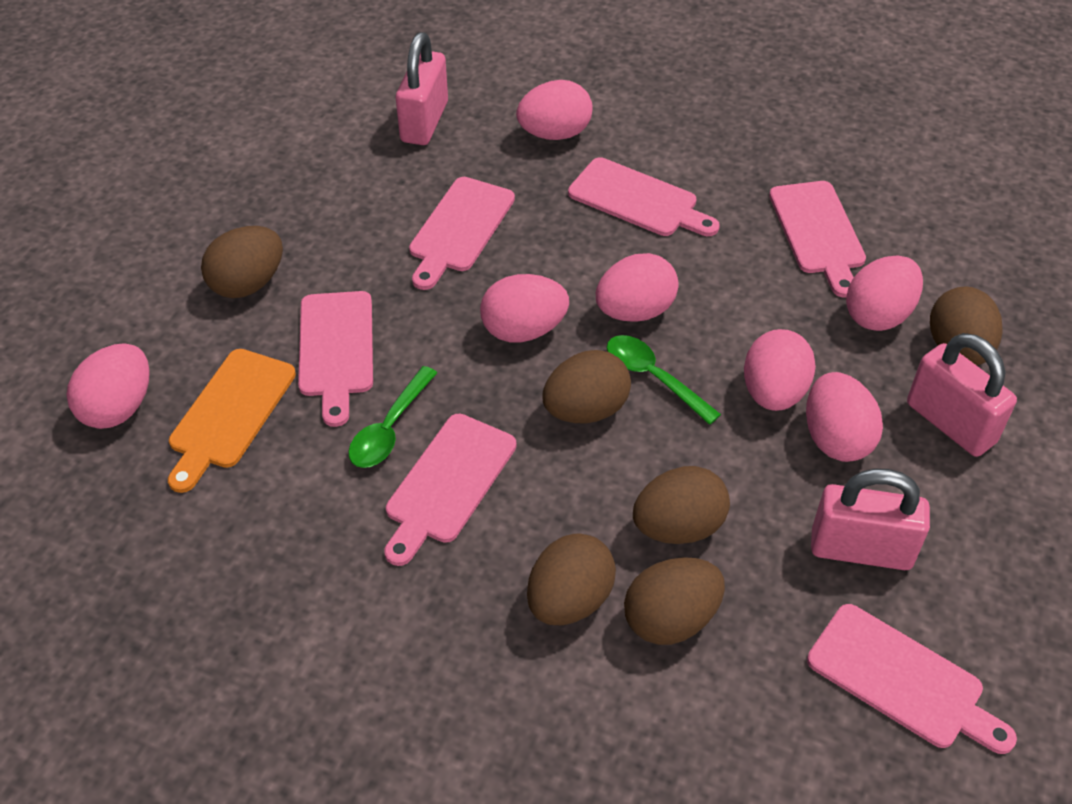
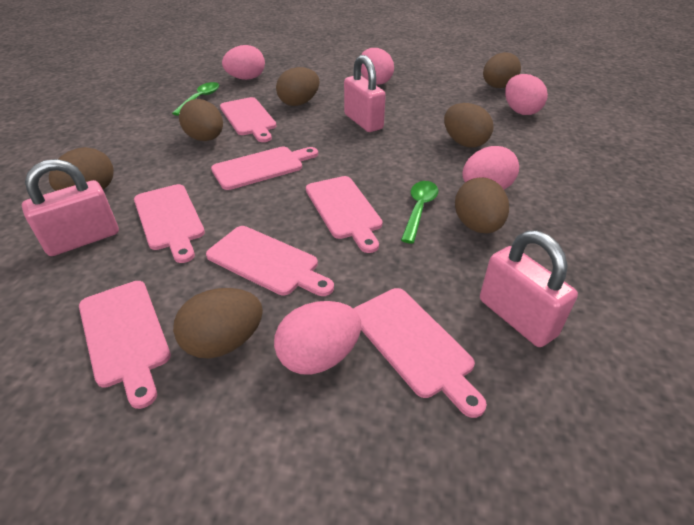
brown egg: [201,226,283,298] [527,534,616,625] [543,350,631,423] [624,557,725,645] [633,466,730,544] [930,286,1003,365] = 6 -> [49,147,114,191] [173,288,263,359] [179,99,223,141] [276,67,320,106] [444,103,493,148] [455,177,509,233] [483,52,521,88] = 7
orange cutting board: [168,349,296,493] = 1 -> none = 0
pink cutting board: [298,291,373,427] [384,414,516,566] [409,177,515,290] [568,157,720,236] [769,181,866,298] [807,604,1017,754] = 6 -> [79,281,171,409] [134,184,205,263] [206,226,334,296] [211,147,318,190] [220,97,277,142] [306,176,383,253] [353,288,487,418] = 7
pink egg: [66,343,150,429] [480,274,569,342] [516,80,593,140] [596,253,678,322] [744,329,816,411] [806,372,883,462] [846,255,923,331] = 7 -> [222,45,265,80] [274,301,361,375] [361,48,394,85] [462,146,519,190] [505,74,548,115] = 5

